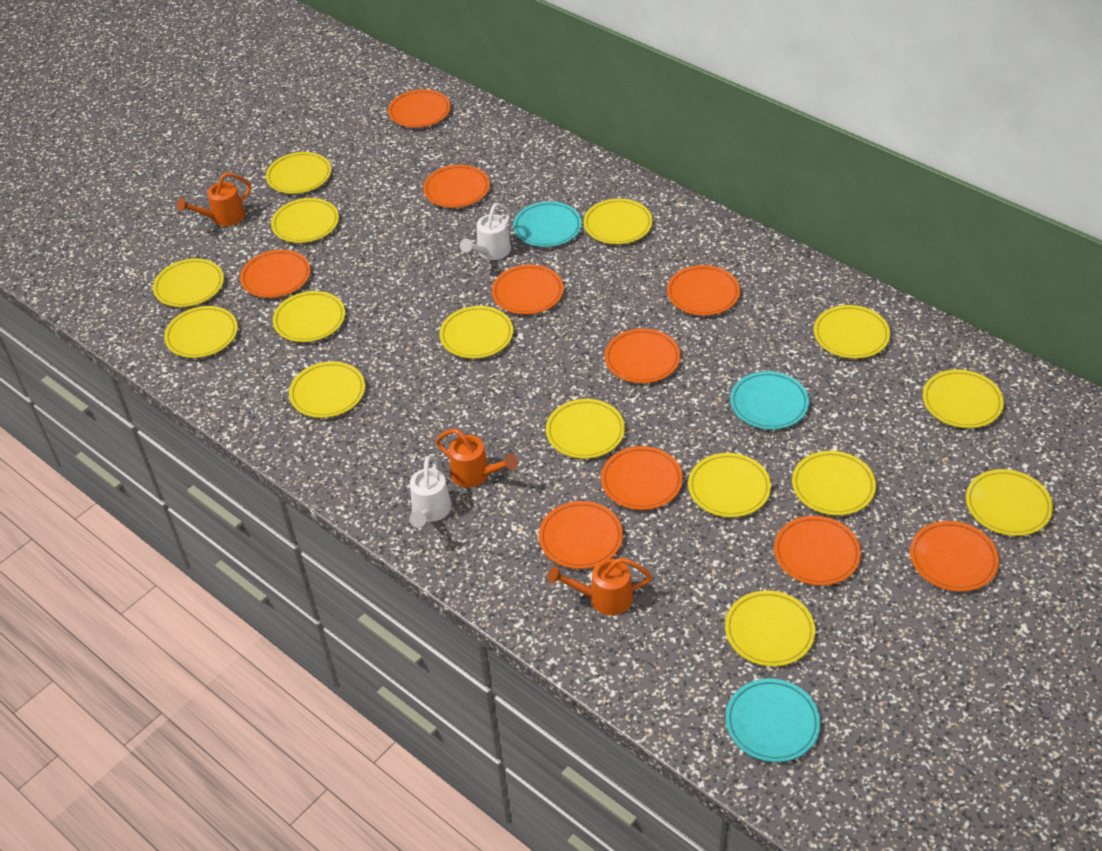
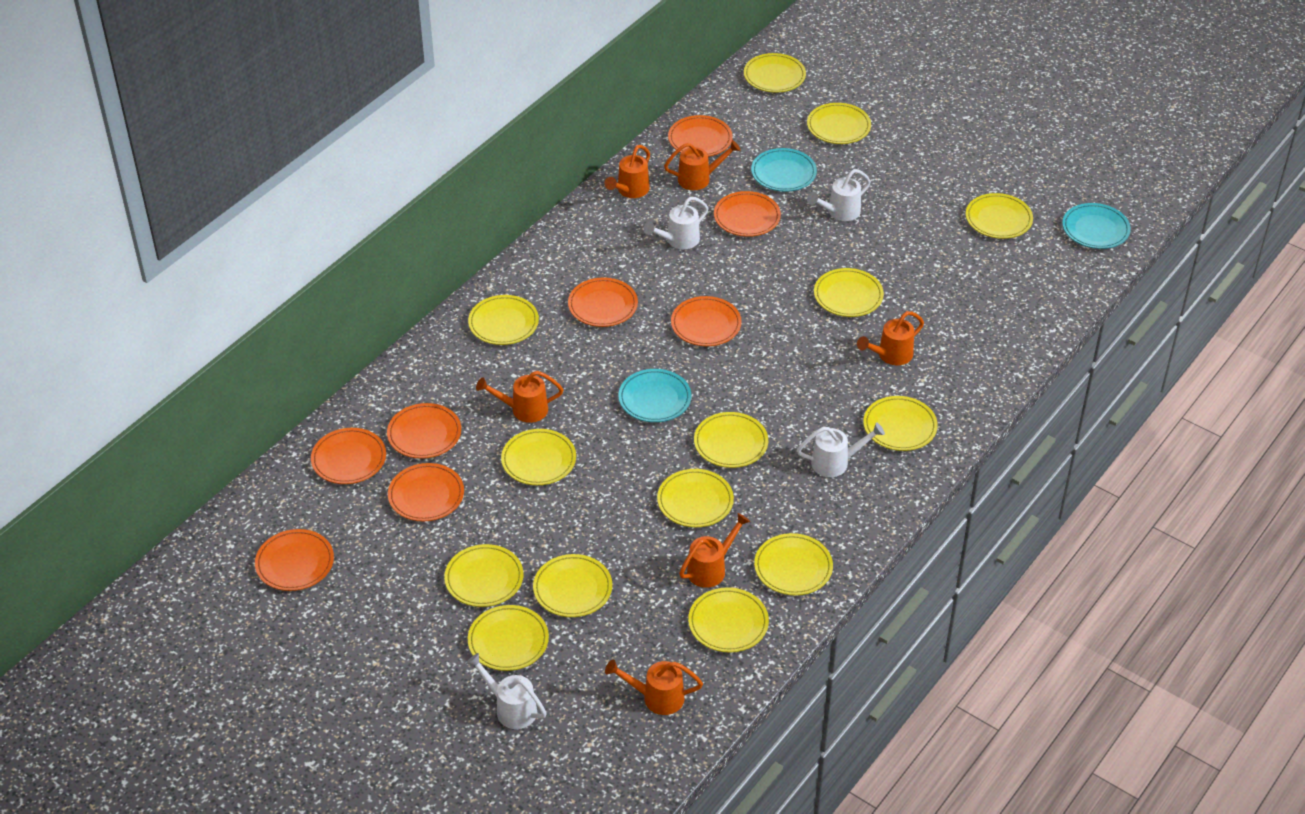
orange plate: [240,250,311,298] [388,89,451,128] [423,165,490,208] [492,265,564,315] [539,501,623,569] [601,446,683,510] [605,328,680,383] [667,265,740,316] [774,516,861,586] [910,521,999,592] = 10 -> [255,529,334,591] [311,428,386,484] [387,403,461,459] [388,463,464,521] [568,277,638,327] [668,115,733,157] [671,296,742,346] [714,191,781,237] = 8
orange watering can: [177,172,251,226] [436,429,518,487] [548,557,652,615] = 3 -> [476,371,563,423] [605,145,650,198] [605,659,703,715] [664,140,740,190] [679,513,750,588] [857,311,924,365] = 6
white watering can: [409,455,452,528] [460,203,511,260] = 2 -> [466,653,547,729] [644,197,708,249] [797,422,885,477] [807,169,871,221] = 4
yellow plate: [153,258,224,307] [164,306,238,358] [266,152,331,194] [271,198,339,243] [273,291,345,342] [289,361,365,418] [440,306,513,359] [546,399,625,459] [583,199,653,244] [688,453,771,517] [725,590,815,666] [792,451,876,515] [814,305,890,359] [923,369,1004,428] [966,469,1053,536] = 15 -> [444,544,523,607] [468,295,539,345] [468,605,549,671] [501,429,576,485] [533,554,612,617] [657,469,734,527] [688,587,769,653] [694,412,768,468] [744,53,806,93] [754,533,833,595] [807,103,871,144] [814,268,884,317] [863,396,938,451] [966,193,1033,239] = 14

